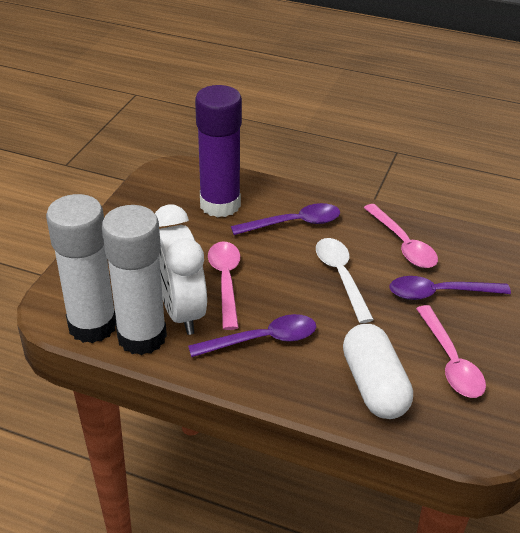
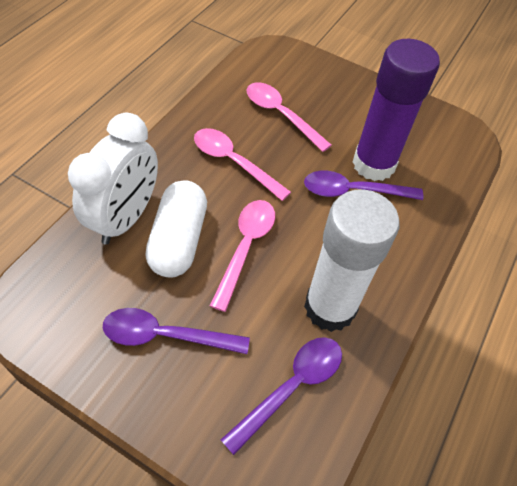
white glue stick: [46,194,117,343] [101,205,167,355] = 2 -> [304,189,399,332] = 1
white spoon: [316,238,374,323] = 1 -> none = 0

